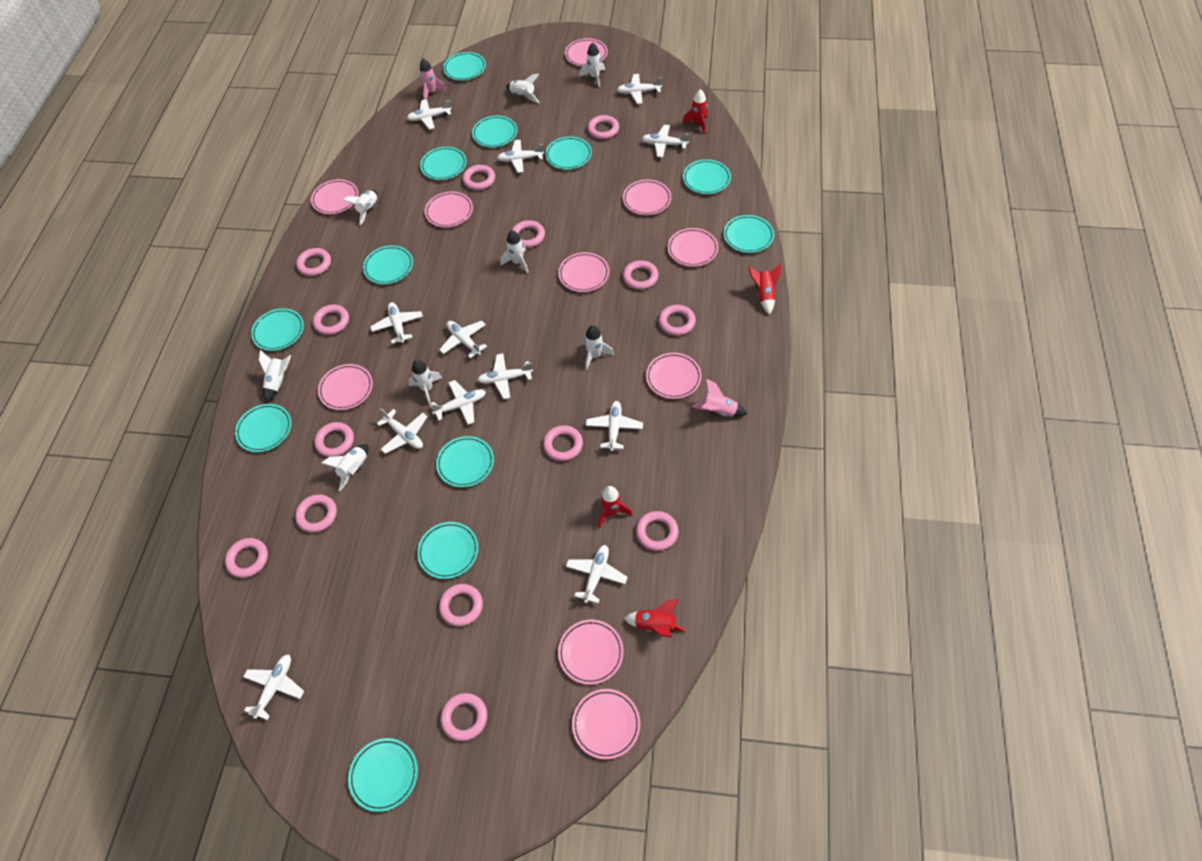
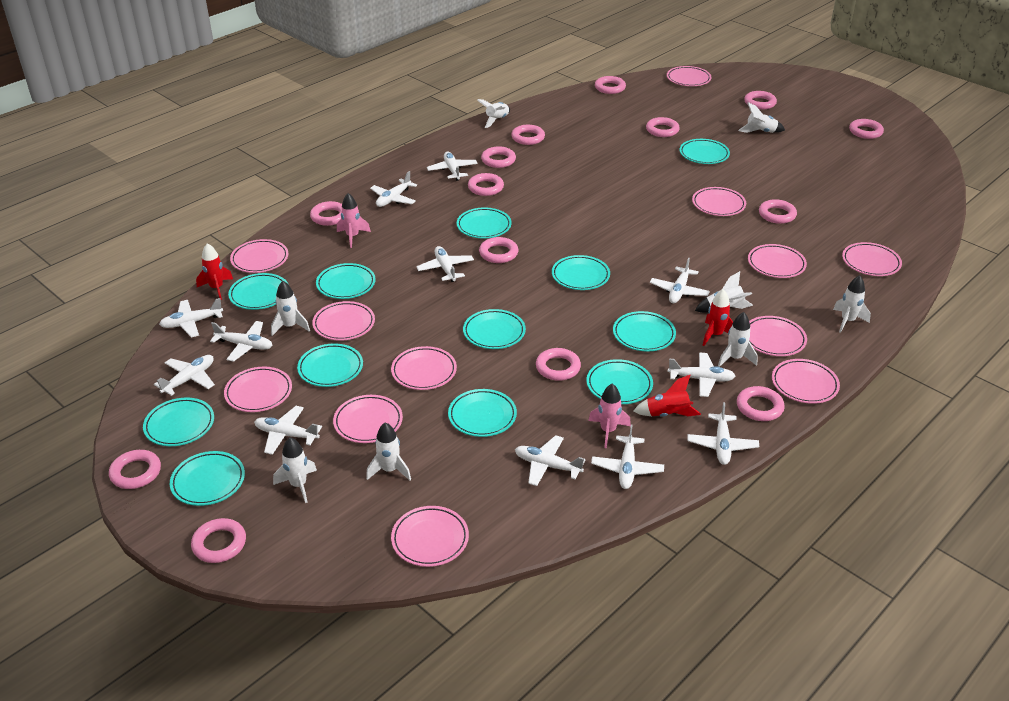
pink plate: [311,179,358,214] [318,364,373,410] [425,191,473,227] [558,252,609,292] [558,620,624,685] [565,38,608,66] [572,689,640,759] [623,179,671,215] [646,353,702,399] [668,228,718,267] = 10 -> [224,367,292,412] [230,239,289,273] [312,301,375,341] [333,395,403,443] [391,346,457,390] [391,506,469,567] [667,66,711,86] [692,187,746,216] [748,244,807,278] [749,316,807,356] [772,359,840,404] [842,242,902,276] = 12
red rocket: [598,486,632,529] [624,599,687,638] [682,89,708,134] [749,263,781,315] = 4 -> [196,243,233,300] [633,375,701,417] [703,289,733,346] = 3

